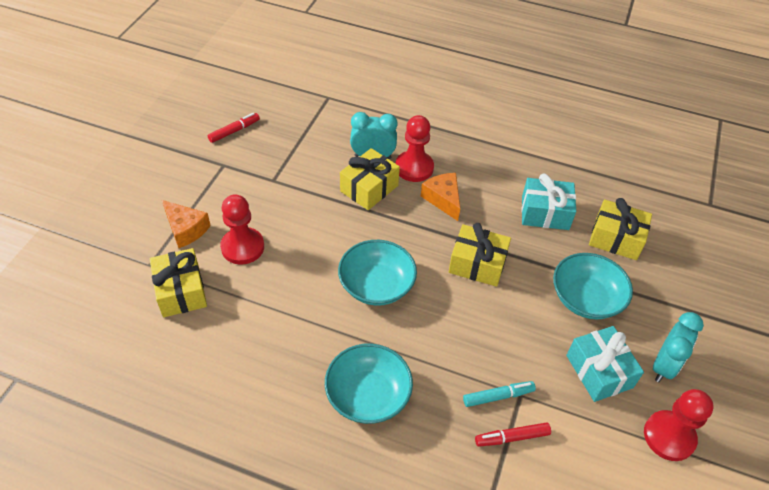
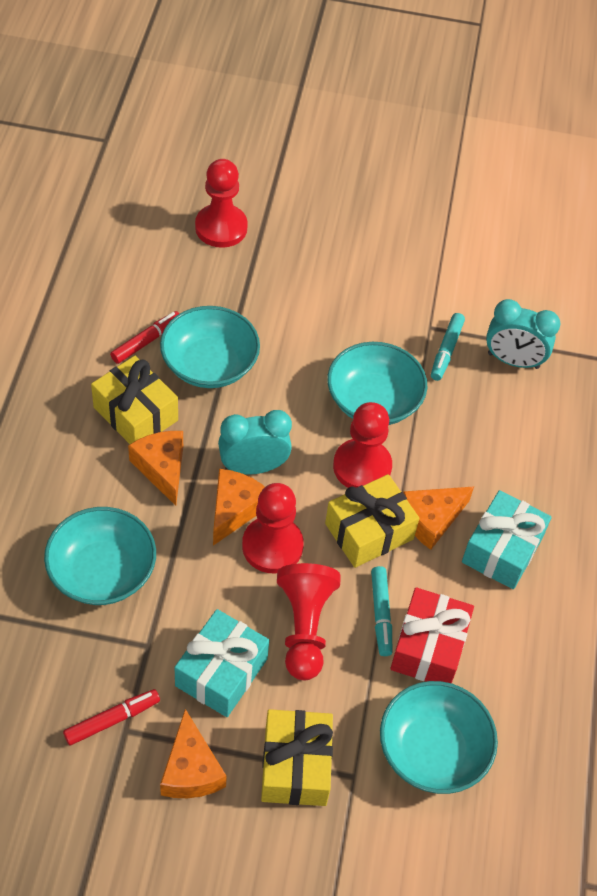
orange cheese: [162,200,211,248] [421,173,460,221] = 2 -> [128,431,183,506] [160,709,227,798] [213,469,265,546] [403,486,474,550] = 4
red gift: none = 0 -> [390,587,474,683] = 1
red pawn: [220,194,264,265] [395,115,434,182] [644,389,714,461] = 3 -> [195,159,248,248] [242,483,304,573] [277,563,341,680] [333,402,392,488] = 4
turquoise bowl: [325,344,413,424] [338,240,417,306] [553,253,633,319] = 3 -> [44,507,156,605] [160,306,260,388] [327,342,427,425] [380,681,498,794] = 4
turquoise marker: [463,381,536,407] = 1 -> [371,566,392,656] [431,313,465,381] = 2
yellow gift: [150,248,207,317] [340,148,400,210] [449,223,511,287] [589,198,652,260] = 4 -> [91,356,178,444] [261,709,333,806] [325,474,419,568] = 3

